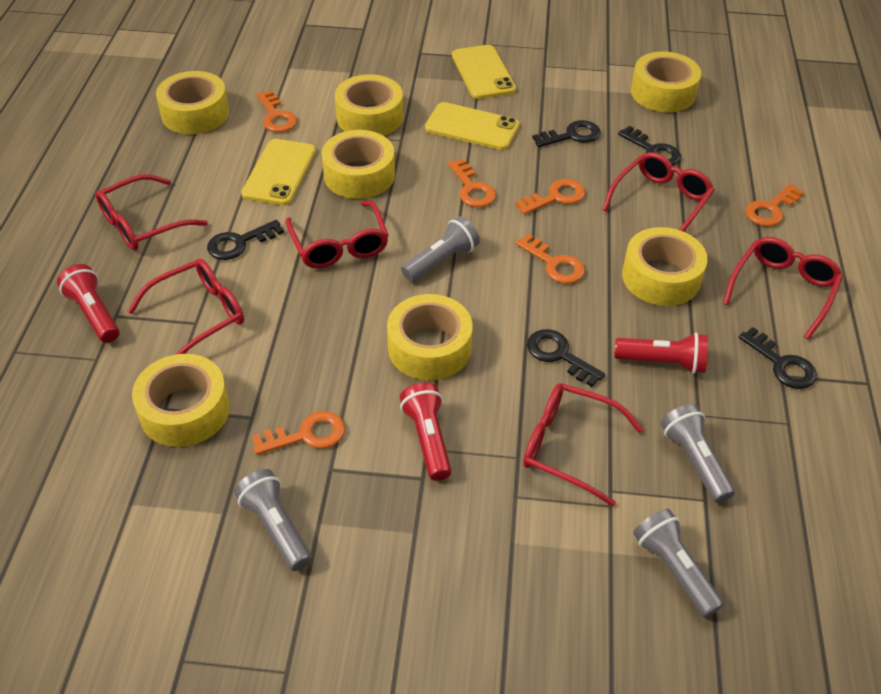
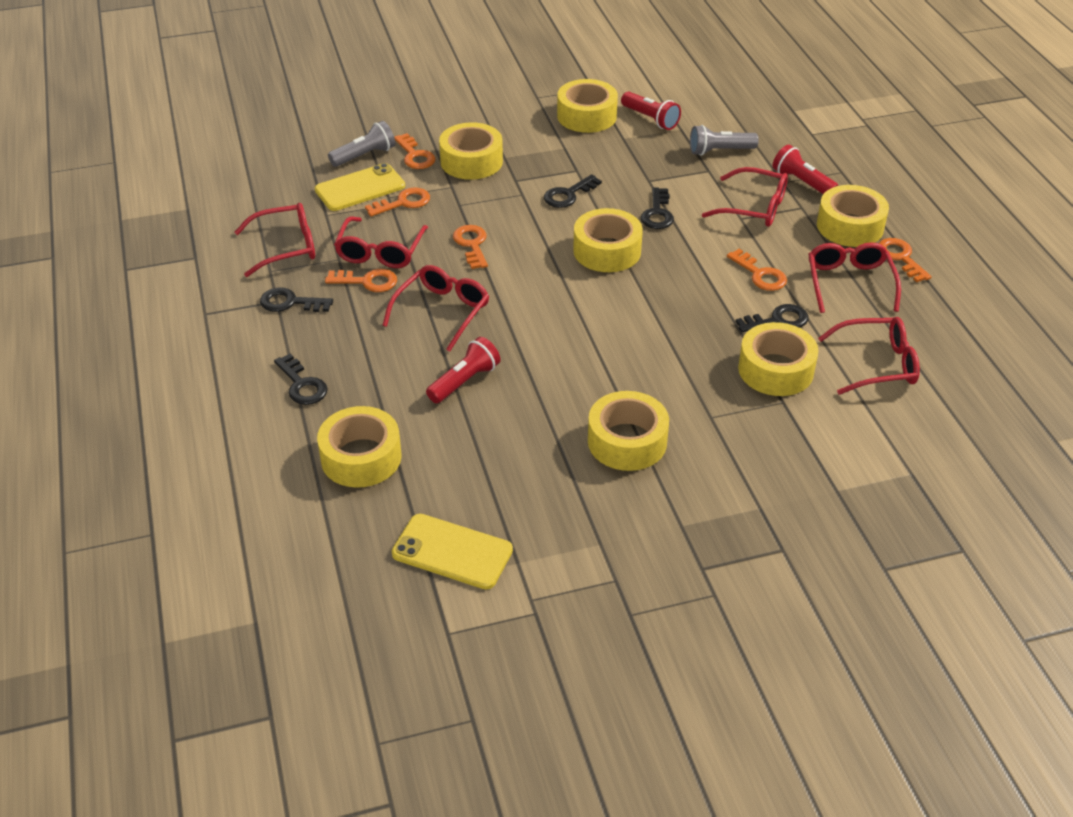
grey flashlight: [234,469,312,571] [401,216,480,282] [633,509,724,618] [661,404,735,503] = 4 -> [328,121,395,167] [690,125,759,156] = 2
yellow phone: [241,139,316,205] [425,102,519,150] [452,45,516,99] = 3 -> [315,163,405,211] [392,514,513,589] = 2

